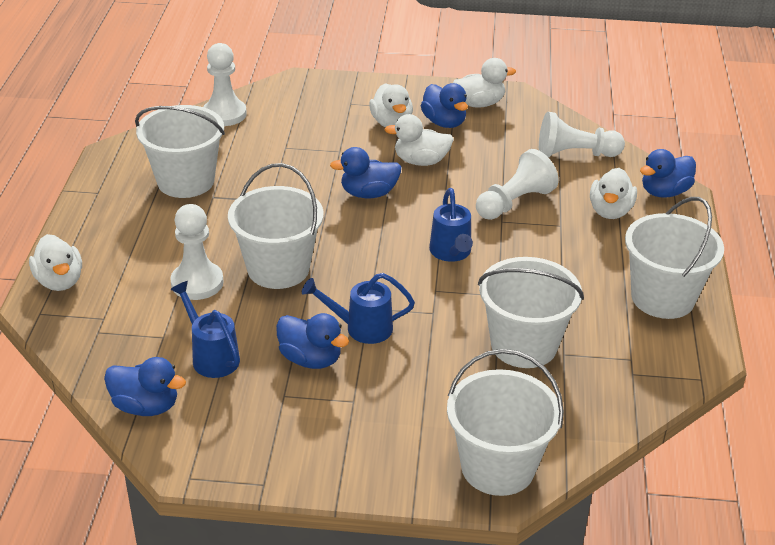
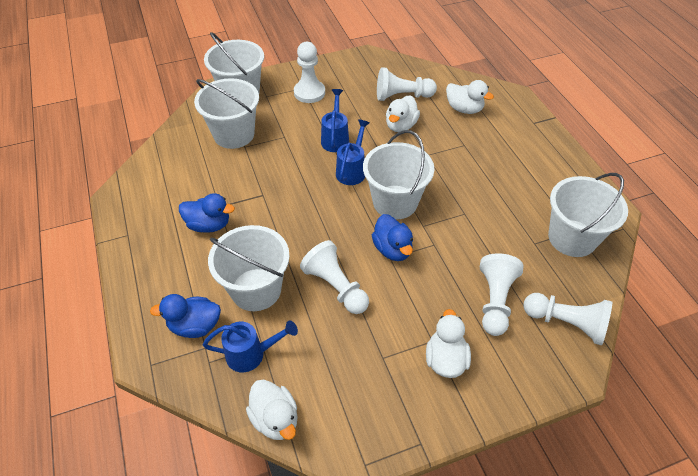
blue duck: [104,357,186,416] [276,313,349,369] [330,147,401,198] [421,83,468,128] [640,149,696,198] = 5 -> [150,294,221,338] [179,193,235,233] [372,214,413,261] = 3
white duck: [29,234,82,291] [369,83,413,127] [384,114,454,166] [453,58,516,108] [590,168,637,219] = 5 -> [246,379,298,440] [386,95,420,132] [426,309,471,378] [446,80,494,114] = 4
white pawn: [170,204,224,300] [203,43,247,126] [476,149,559,220] [539,112,625,158] = 4 -> [294,42,325,103] [300,240,369,314] [377,67,437,101] [480,253,523,336] [524,293,612,345] = 5

